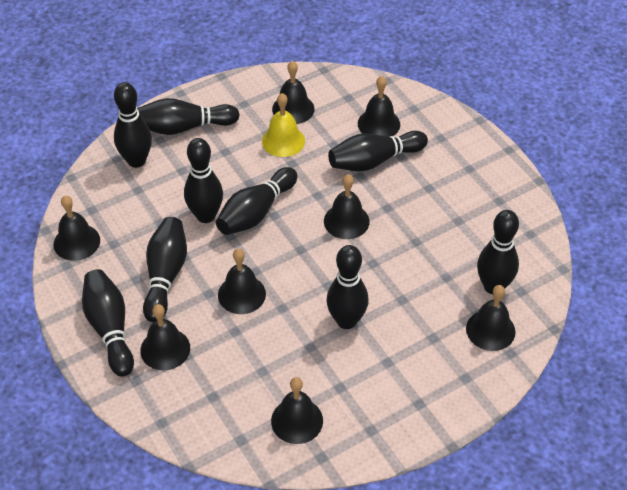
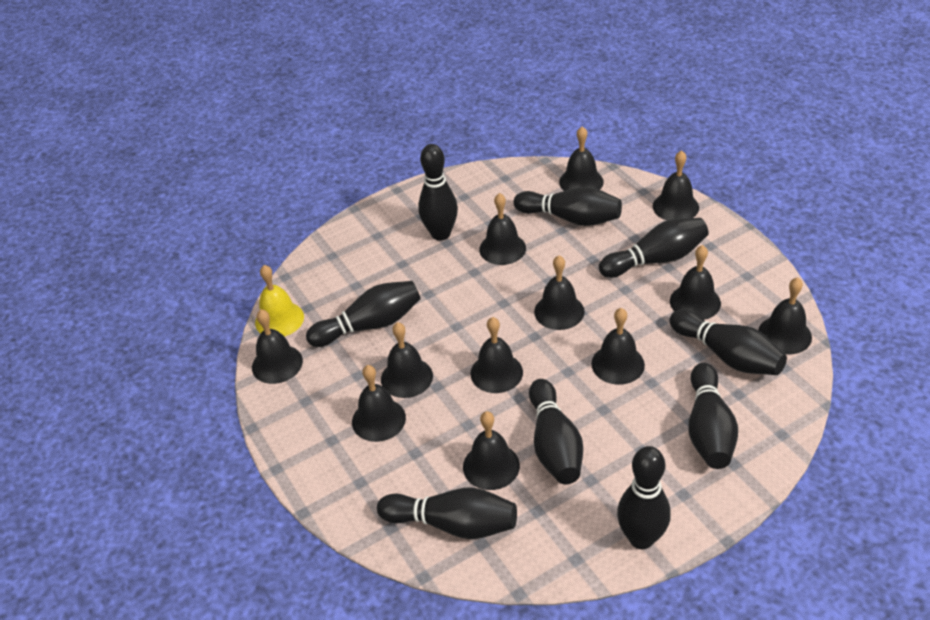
black bell: [53,196,100,261] [140,304,190,370] [218,249,266,314] [271,377,323,444] [272,61,314,124] [324,174,370,239] [358,76,400,137] [466,285,515,351] = 8 -> [252,309,303,384] [352,365,406,442] [381,322,433,398] [463,411,520,490] [470,317,523,393] [479,193,526,265] [534,255,585,330] [559,126,604,191] [591,308,645,385] [653,150,699,221] [670,245,721,320] [758,277,812,354] = 12

